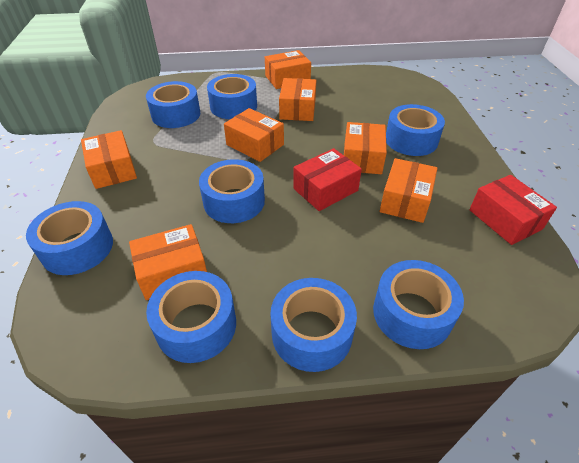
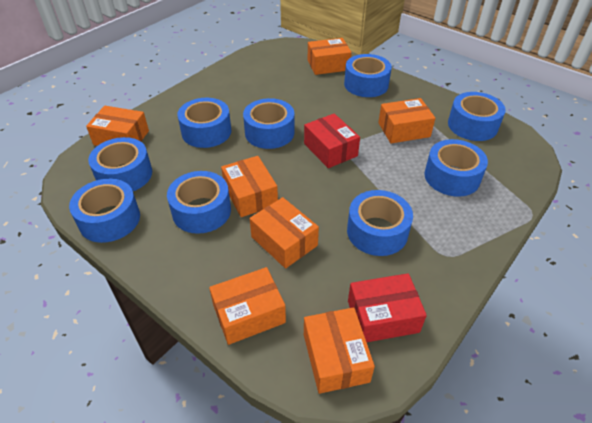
blue tape: [26,201,113,275] [146,81,200,128] [146,271,236,363] [199,159,265,223] [207,74,257,119] [270,278,357,372] [373,260,464,349] [386,104,445,156] = 8 -> [69,179,140,243] [88,137,152,191] [167,171,231,234] [177,98,231,148] [243,98,295,149] [344,54,392,97] [347,190,413,256] [425,139,488,197] [448,92,506,141] = 9

